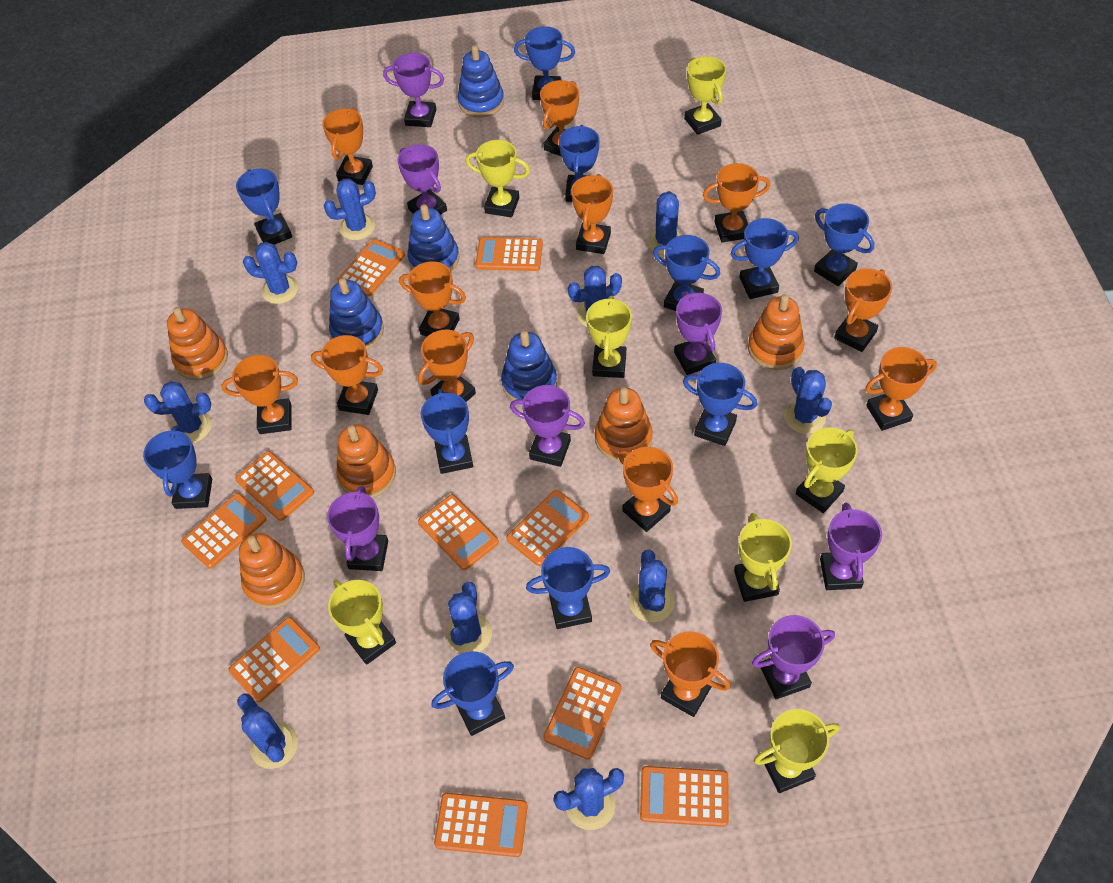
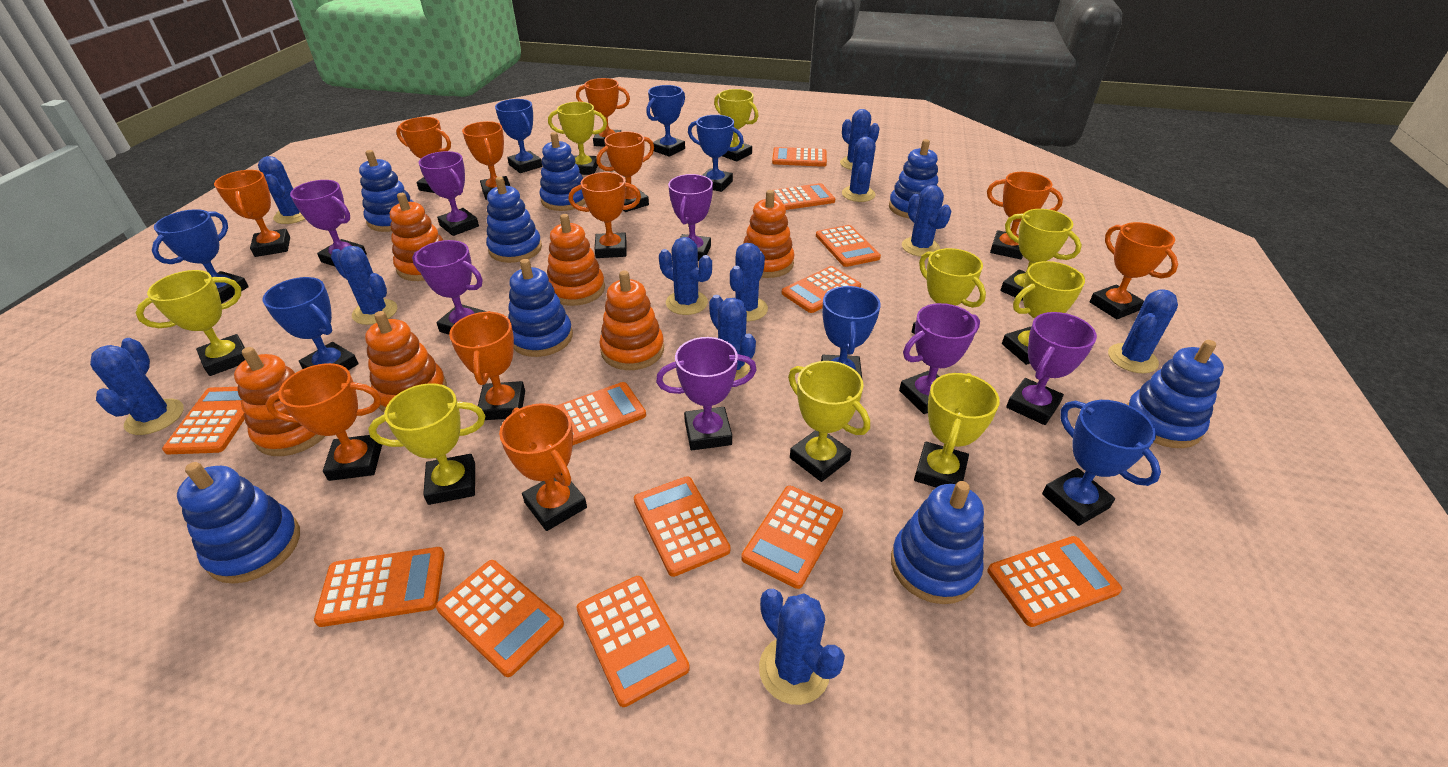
blue cactus: [144,381,212,443] [237,694,298,769] [243,242,299,304] [323,179,376,240] [446,582,492,654] [553,768,624,830] [568,266,622,327] [629,550,675,622] [647,191,682,255] [784,367,832,434] = 10 -> [90,338,184,435] [258,156,305,224] [331,246,397,325] [659,237,712,315] [709,295,756,381] [730,243,768,321] [759,589,845,705] [840,109,880,170] [842,137,876,202] [902,185,952,257] [1108,289,1178,373] = 11
blue stacking toy: [329,278,384,350] [407,204,460,272] [458,45,504,117] [501,331,557,401] = 4 -> [177,462,300,584] [359,150,413,232] [486,177,542,263] [508,259,573,357] [540,132,585,211] [889,139,938,219] [891,481,984,604] [1127,340,1224,448] = 8
blue trophy: [143,425,212,509] [236,169,292,245] [421,389,473,474] [432,651,514,736] [514,26,575,100] [526,547,610,629] [559,125,599,202] [653,235,720,311] [683,363,757,446] [731,218,799,299] [814,203,874,286] = 11 -> [152,209,249,304] [262,277,358,370] [495,99,542,173] [646,85,685,157] [688,115,744,192] [821,286,881,378] [1042,400,1161,526] = 7
orange calculator: [181,493,267,569] [228,617,320,703] [235,451,314,521] [337,239,405,297] [418,494,499,570] [434,793,528,857] [475,237,543,271] [506,490,589,566] [543,667,622,760] [640,766,729,827] = 10 -> [162,387,245,454] [314,547,445,627] [436,560,564,677] [556,382,646,446] [576,576,690,707] [634,476,730,577] [741,486,843,589] [772,147,827,167] [773,183,835,210] [782,266,861,313] [816,225,881,267] [987,536,1122,627] = 12
orange stacking toy: [167,307,228,380] [239,533,305,608] [336,425,396,498] [595,387,652,462] [748,294,804,370] = 5 -> [234,347,325,456] [365,311,447,412] [390,193,443,281] [547,214,605,306] [599,271,664,370] [743,190,795,278] = 6
orange trophy: [221,355,298,434] [311,335,383,415] [322,108,373,185] [399,261,466,336] [418,330,476,402] [540,80,579,156] [571,174,613,254] [618,447,678,532] [650,631,731,717] [703,163,770,242] [834,268,892,352] [865,347,937,431] = 12 -> [214,170,290,257] [266,363,382,481] [396,117,451,193] [449,311,525,420] [462,121,510,200] [499,403,587,531] [569,172,641,258] [576,78,630,147] [596,131,654,212] [987,172,1063,259] [1090,222,1178,319] = 11
yellow trophy: [328,580,396,665] [466,140,530,217] [586,296,632,378] [684,56,726,135] [734,513,792,602] [754,709,840,793] [796,427,858,513] = 7 -> [136,270,245,376] [368,383,485,505] [548,102,607,175] [714,89,758,162] [788,361,870,482] [912,248,986,334] [914,373,1000,487] [1000,209,1082,301] [1002,261,1085,365] = 9

